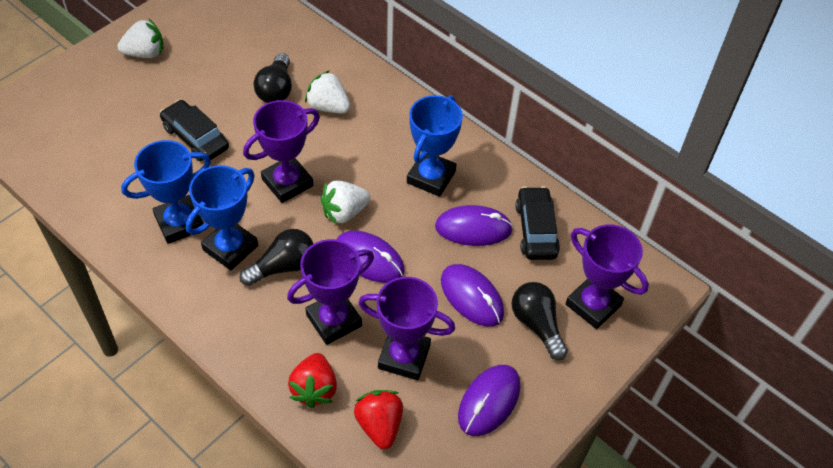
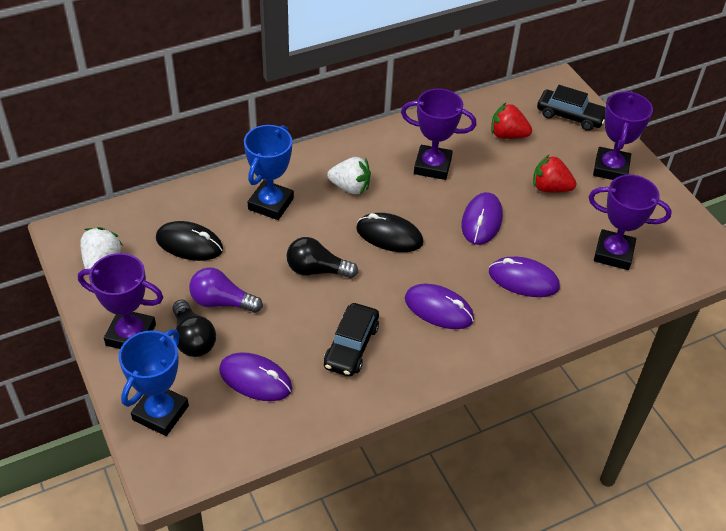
black light bulb: [240,229,313,286] [253,53,292,103] [511,282,568,360] = 3 -> [173,300,216,357] [287,237,358,278] = 2
black mouse: none = 0 -> [156,221,223,261] [356,213,423,252] = 2
blue trophy: [121,140,211,244] [186,165,258,270] [407,95,463,197] = 3 -> [119,329,189,436] [244,125,294,220] = 2
purple light bulb: none = 0 -> [189,267,263,313] = 1
white strawberry: [117,19,164,58] [305,70,350,113] [321,181,370,225] = 3 -> [80,227,123,269] [327,157,371,194] = 2

